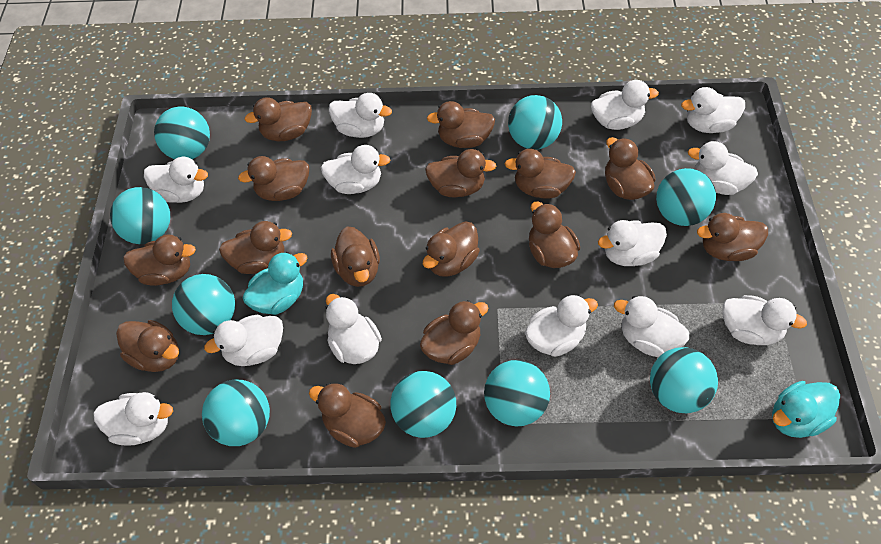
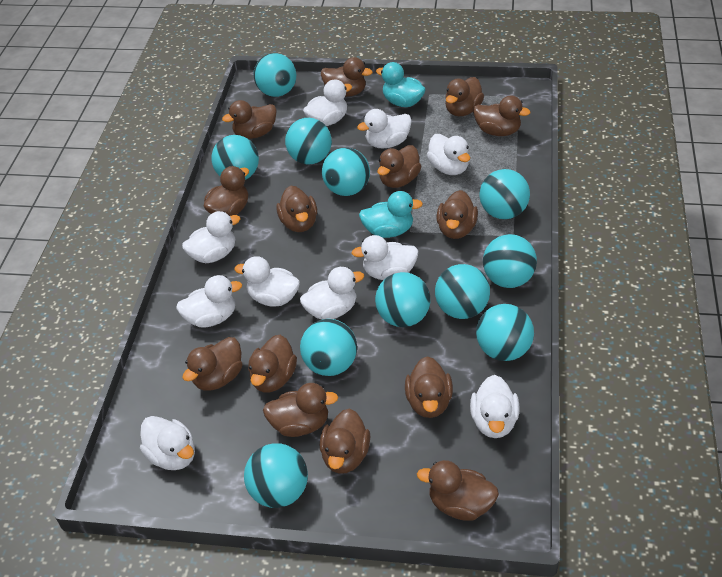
brown duck: [116,320,179,372] [123,234,196,286] [219,221,292,274] [238,156,309,201] [245,97,312,141] [309,383,386,448] [331,226,380,287] [420,300,488,365] [423,221,480,277] [425,149,496,197] [427,101,495,148] [505,149,576,199] [529,201,580,268] [605,137,655,200] [697,213,768,261] = 15 -> [182,337,242,391] [204,166,249,216] [222,100,277,139] [248,335,297,392] [263,383,338,437] [276,186,317,232] [320,408,370,474] [321,57,373,97] [377,145,422,188] [405,356,453,418] [417,460,499,521] [436,190,478,239] [445,77,484,116] [473,96,531,136] = 14
turquoise ball: [110,187,170,244] [154,106,210,159] [172,274,235,335] [202,379,270,446] [390,371,456,438] [484,360,550,427] [508,95,562,150] [650,347,718,413] [656,168,716,226] = 9 -> [211,135,259,180] [244,443,308,508] [254,53,296,97] [285,118,332,165] [300,319,357,376] [322,148,370,196] [375,272,430,327] [435,264,490,319] [476,304,534,361] [479,169,530,219] [483,234,537,288] = 11
white duck: [93,392,173,446] [144,157,208,203] [204,315,283,366] [321,145,390,194] [326,294,382,364] [329,93,392,138] [525,295,598,357] [591,80,659,130] [598,220,667,266] [614,296,690,357] [681,87,745,133] [688,141,758,195] [723,295,807,345] = 13 -> [140,416,195,470] [176,275,242,328] [182,211,240,263] [235,256,300,307] [300,267,364,320] [303,79,352,126] [352,235,418,280] [357,109,412,148] [427,134,470,175] [470,375,520,438] = 10

